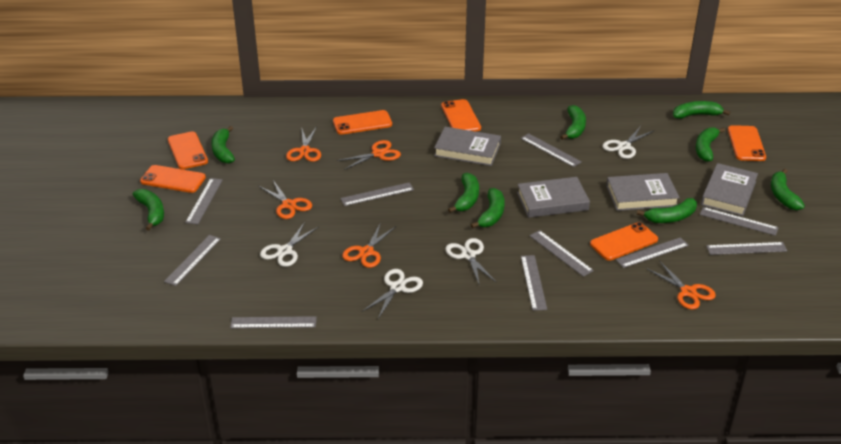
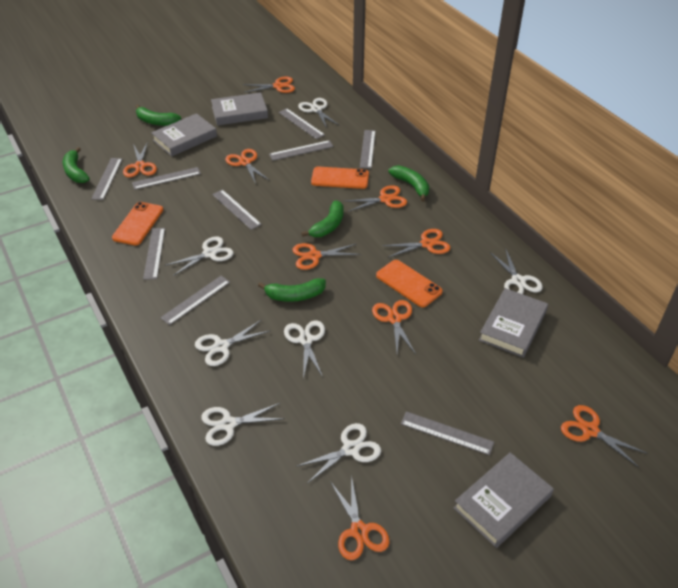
green banana: [133,189,164,231] [211,126,235,164] [448,173,479,213] [471,188,505,229] [560,105,586,140] [637,198,697,223] [673,101,730,119] [696,127,725,162] [771,169,805,210] = 9 -> [63,147,90,183] [136,105,181,126] [258,278,326,302] [301,201,344,237] [388,165,429,201] = 5
grey ruler: [164,235,221,286] [185,178,223,224] [230,316,317,328] [340,182,414,206] [521,133,582,167] [521,255,547,311] [530,230,594,277] [616,237,689,268] [700,207,779,236] [706,242,787,255] = 10 -> [91,158,122,200] [132,167,201,190] [143,228,165,280] [160,276,230,325] [212,189,262,230] [269,140,334,161] [279,108,325,139] [360,130,376,168] [401,411,494,455] = 9
orange phone: [140,165,206,193] [168,131,208,169] [333,110,392,135] [441,99,481,131] [590,222,658,261] [728,125,766,161] = 6 -> [112,202,163,245] [311,167,369,189] [376,260,442,307] = 3
orange scissors: [259,180,312,219] [286,126,321,162] [337,140,401,170] [342,222,396,268] [646,261,716,310] = 5 -> [123,142,157,177] [225,149,270,184] [243,76,295,93] [292,243,360,270] [330,475,389,560] [345,185,407,212] [372,300,416,354] [382,229,450,258] [561,405,648,468] = 9
white scissors: [260,222,318,267] [362,269,423,319] [445,238,497,286] [602,126,653,159] = 4 -> [166,236,234,276] [195,319,271,366] [201,403,285,446] [284,320,325,379] [297,423,381,483] [298,98,339,128] [490,248,543,294] = 7

